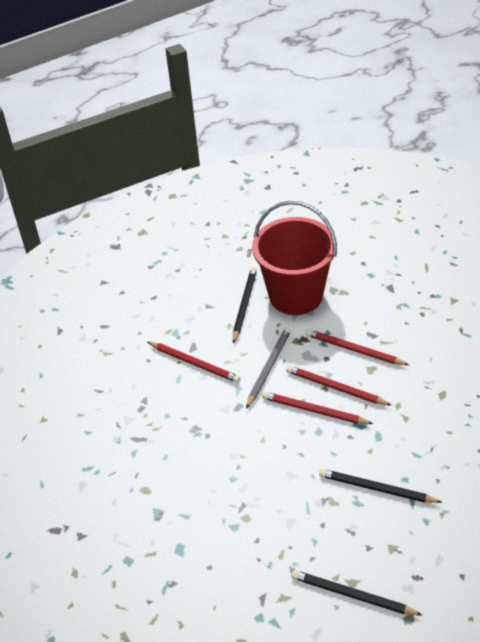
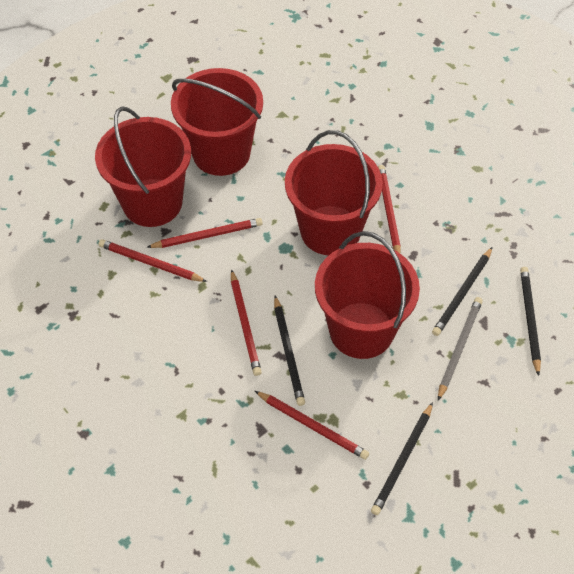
black pencil: [233,267,257,343] [291,570,422,615] [319,469,442,503] = 3 -> [274,296,305,406] [371,402,433,515] [432,247,492,336] [520,267,541,376] = 4
red bucket: [252,201,337,315] = 1 -> [95,107,191,227] [171,68,263,176] [285,130,383,255] [315,231,420,359] = 4
red pencil: [148,342,240,383] [262,392,373,424] [286,365,391,405] [306,329,409,365] = 4 -> [98,239,207,282] [146,218,263,248] [231,269,262,376] [255,391,369,460] [378,165,401,253] = 5

